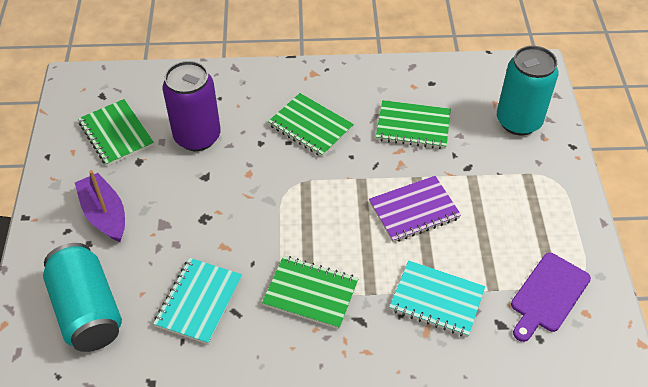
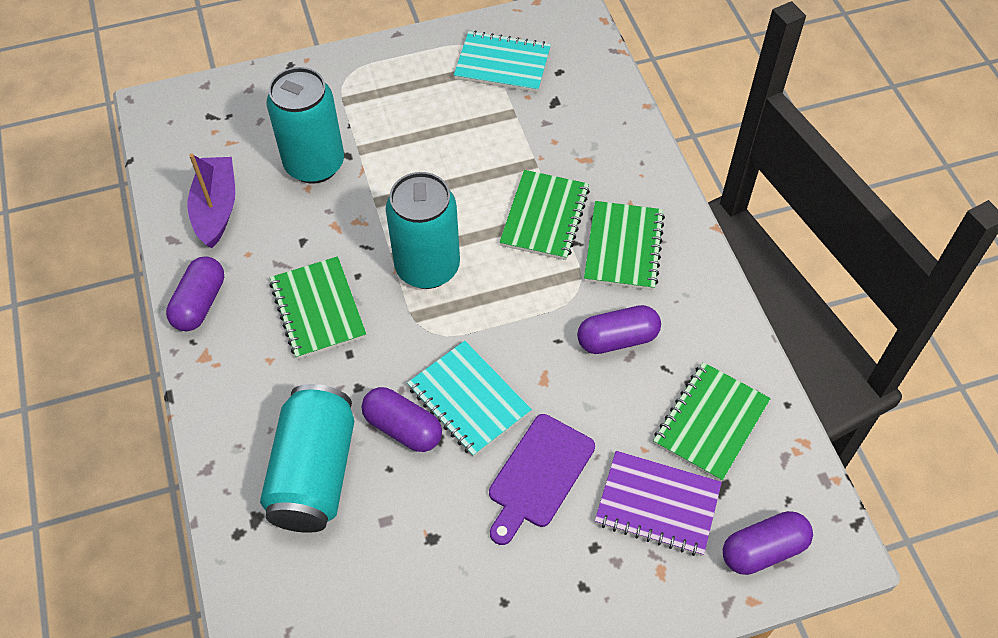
purple can: [163,61,220,151] = 1 -> none = 0
purple capsule: none = 0 -> [166,256,224,331] [362,387,442,452] [577,305,661,354] [723,511,813,575] = 4
turquoise can: [43,243,122,352] [497,46,558,135] = 2 -> [260,384,354,533] [267,67,344,184] [386,172,460,289] = 3

